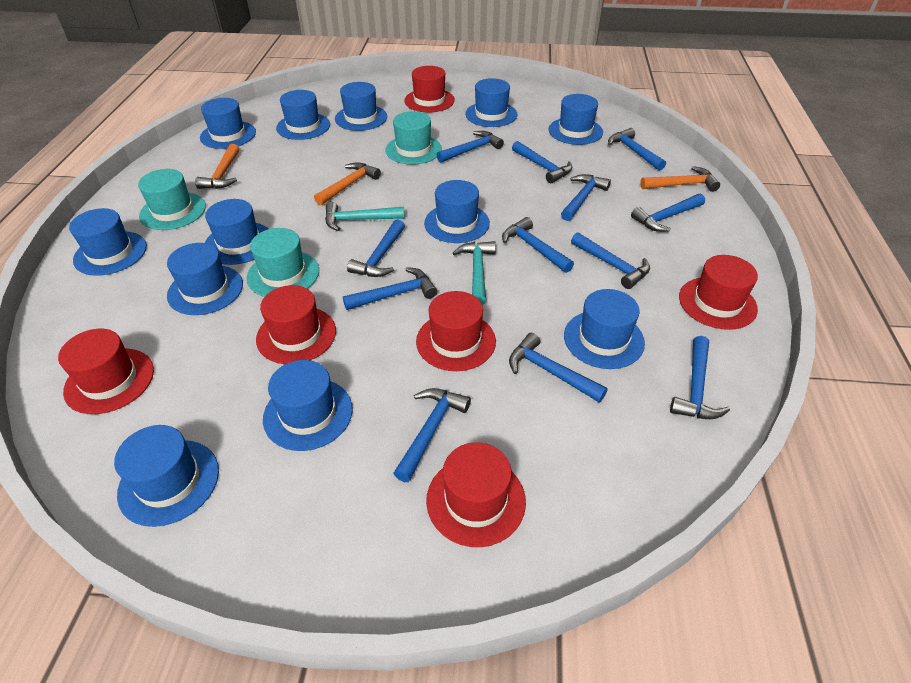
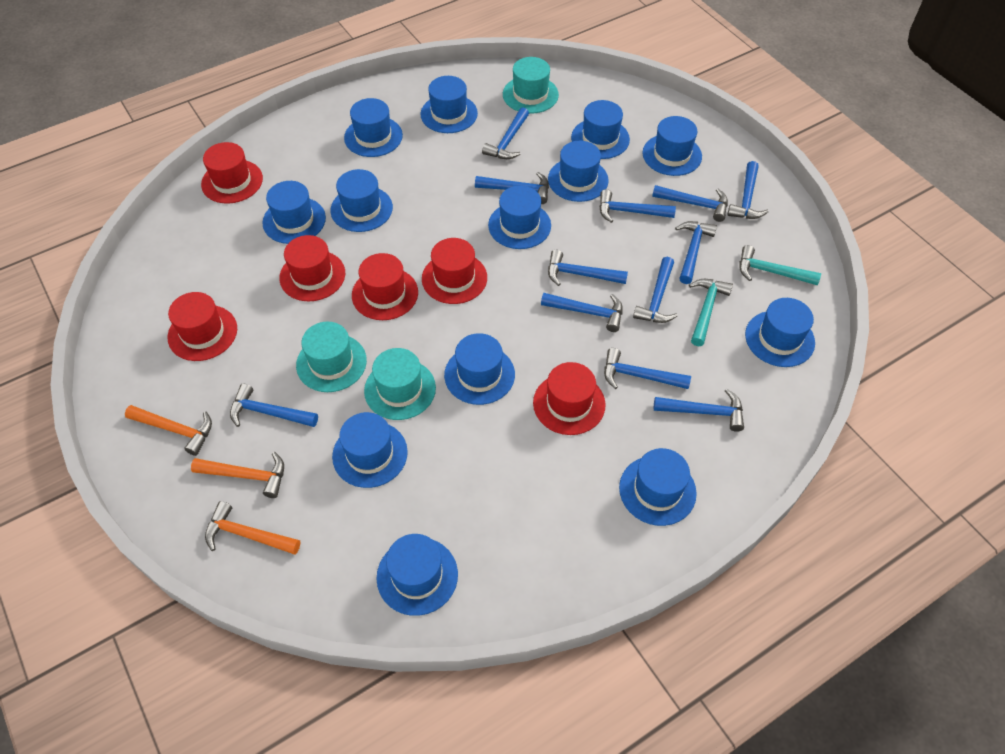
blue hat: [69,208,147,276] [114,425,219,527] [167,243,243,315] [200,98,256,149] [205,199,268,265] [263,360,353,451] [276,90,330,140] [335,82,387,131] [424,180,490,243] [465,78,517,127] [548,94,603,145] [564,289,645,369] = 12 -> [262,181,326,244] [330,169,393,232] [332,412,408,488] [344,98,403,157] [376,534,458,616] [421,76,478,133] [444,333,515,405] [488,186,551,249] [548,141,609,202] [571,100,630,159] [619,448,697,526] [643,116,702,176] [745,298,815,367] = 13

